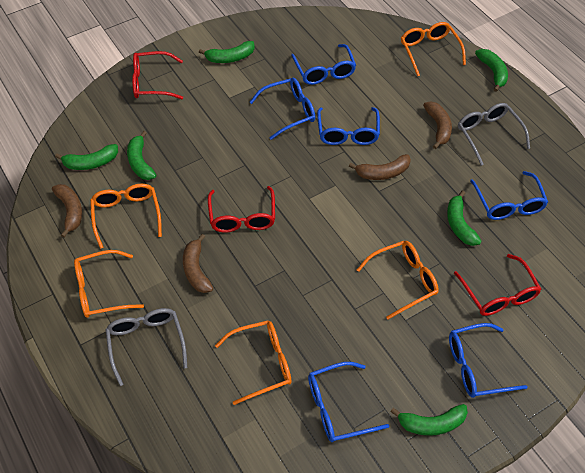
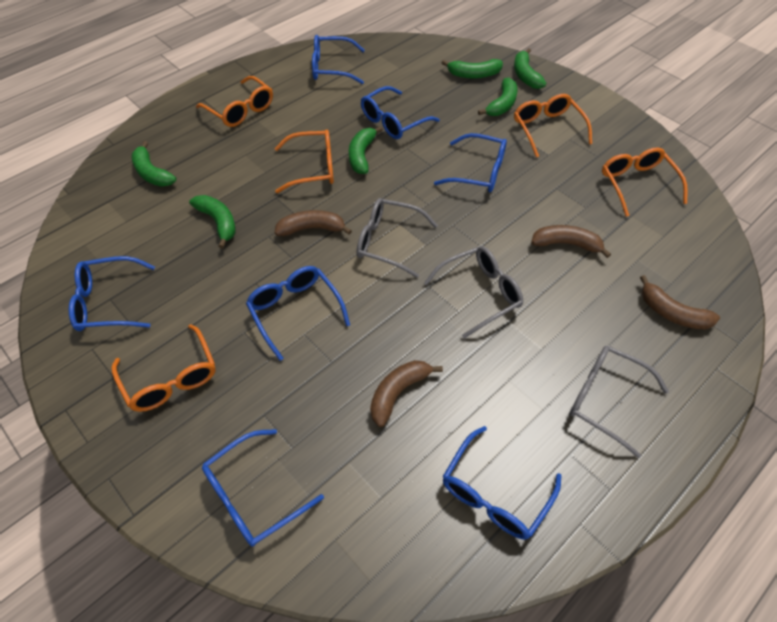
blue glasses: [250,78,315,140] [291,44,356,85] [308,362,389,442] [317,107,380,145] [449,323,528,398] [470,171,548,220] = 6 -> [69,256,155,331] [202,429,324,547] [246,266,350,361] [312,35,365,84] [361,86,440,139] [434,133,507,192] [442,426,561,540] = 7
grey glasses: [105,308,187,386] [458,103,530,166] = 2 -> [357,198,438,278] [424,246,523,339] [570,346,669,458] = 3
red glasses: [132,51,183,99] [208,186,275,232] [454,254,541,316] = 3 -> none = 0

